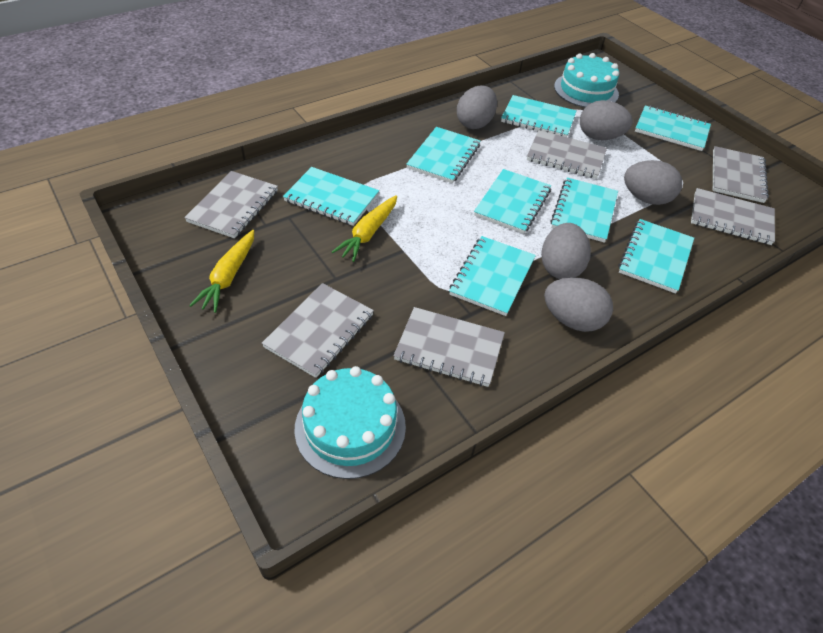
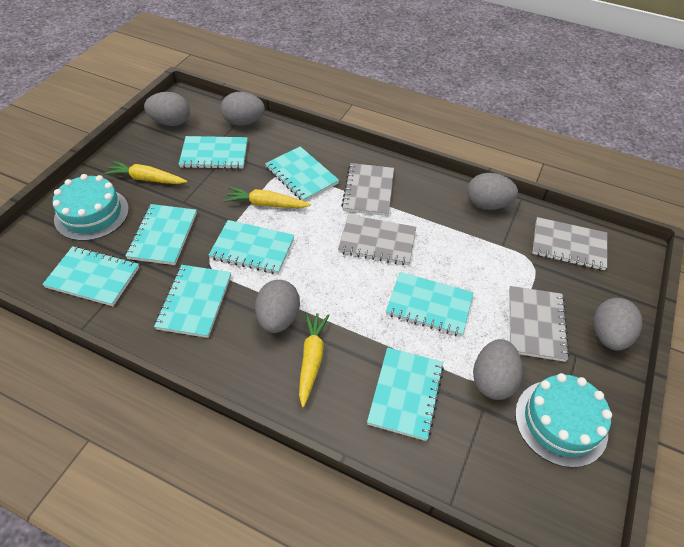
grey egg: [457,86,497,129] [541,223,591,279] [544,277,613,332] [580,100,633,140] [624,160,682,205] = 5 -> [144,92,190,126] [221,92,265,126] [255,280,300,333] [467,173,518,210] [473,339,523,400] [593,298,642,351] = 6
grey notebook: [184,171,278,238] [262,283,374,378] [393,307,505,387] [527,130,607,179] [691,188,775,245] [713,146,769,203] = 6 -> [338,215,416,265] [341,163,394,216] [509,286,570,362] [532,217,607,270] = 4
yellow carrot: [189,230,254,313] [332,195,397,262] = 2 -> [104,161,187,184] [224,187,311,208] [299,312,329,407] = 3

